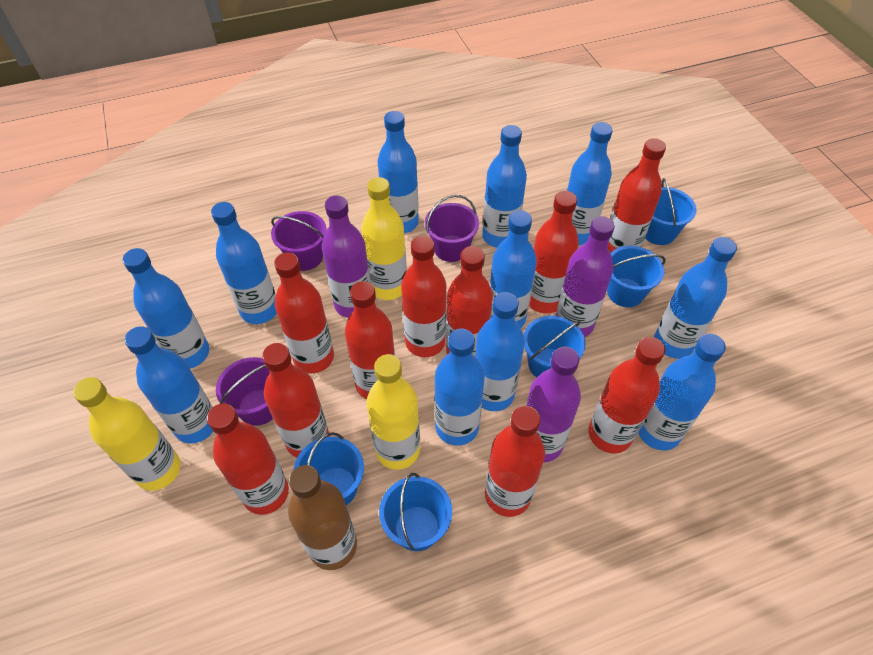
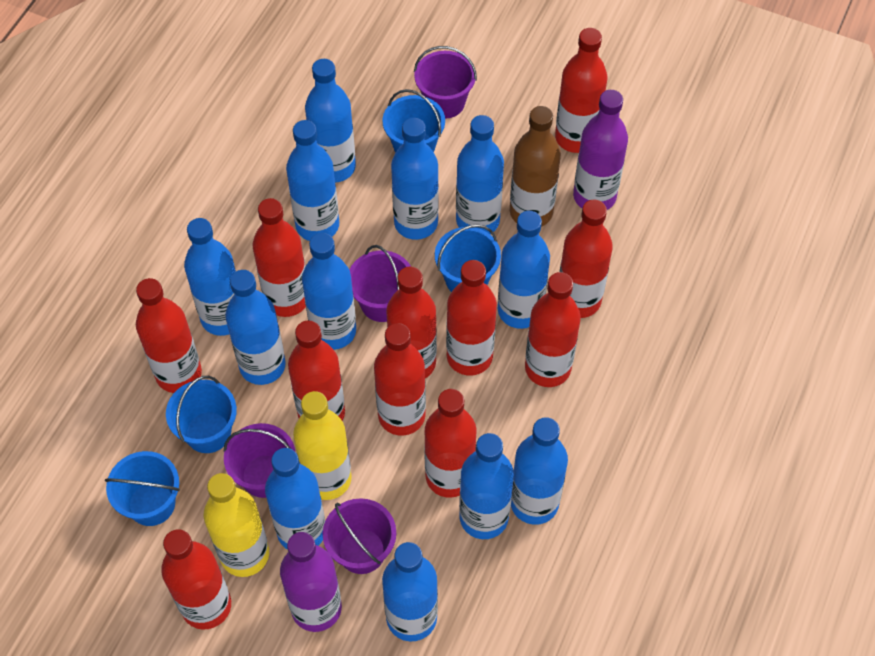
blue bottle: [123,248,209,368] [125,326,213,444] [211,202,277,324] [378,111,419,233] [434,329,485,446] [475,292,525,411] [482,125,527,248] [490,210,537,328] [567,122,613,245] [638,334,726,450] [654,237,737,359] = 11 -> [184,218,236,336] [225,270,286,385] [265,448,325,550] [286,120,339,241] [302,233,356,350] [305,59,356,183] [382,542,438,641] [391,118,439,240] [456,115,504,234] [459,433,514,539] [498,211,550,329] [511,417,568,525] = 12
blue bucket: [294,432,364,505] [379,473,452,551] [524,316,586,377] [607,246,666,307] [645,178,697,245] = 5 -> [105,451,180,526] [166,376,237,453] [383,89,445,153] [435,224,501,292] = 4
purple bottle: [322,195,371,318] [526,347,581,463] [556,216,615,337] = 3 -> [280,532,342,632] [573,90,628,210] = 2
purple bucket: [216,357,273,426] [271,211,327,271] [425,195,479,262] = 3 -> [224,423,295,498] [323,498,396,574] [350,245,411,322] [414,46,477,119] = 4
red bottle: [207,403,289,515] [262,343,329,458] [274,252,334,373] [345,281,395,399] [401,236,446,357] [446,246,493,356] [485,406,545,517] [529,191,579,313] [588,337,665,454] [608,138,666,253] = 10 -> [136,278,202,393] [161,529,231,630] [253,198,306,317] [288,320,345,421] [374,323,426,436] [386,266,437,378] [424,389,477,498] [446,260,497,376] [525,272,581,387] [555,28,607,153] [560,200,613,318] = 11
yellow bottle: [73,377,181,491] [361,177,407,300] [366,354,420,470] = 3 -> [204,473,269,577] [293,391,352,500] = 2

